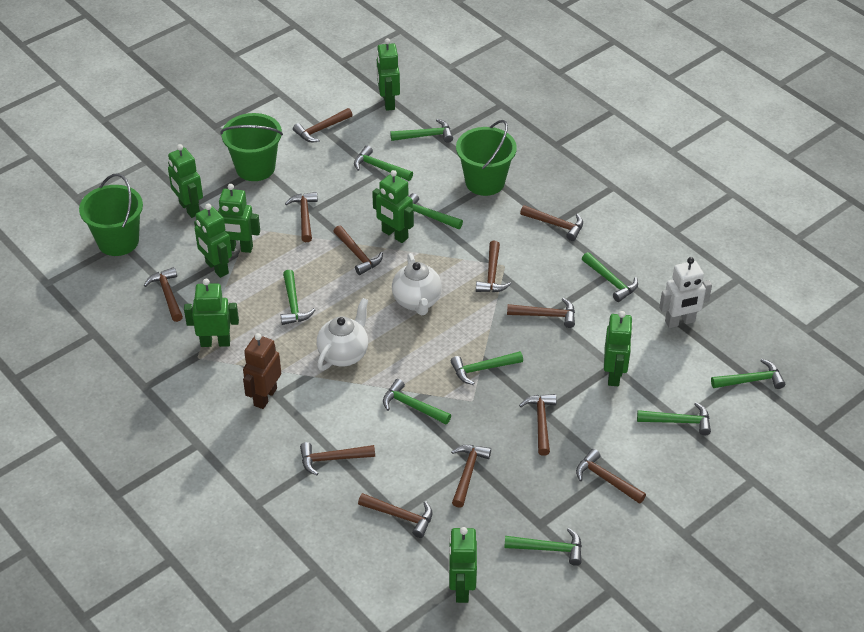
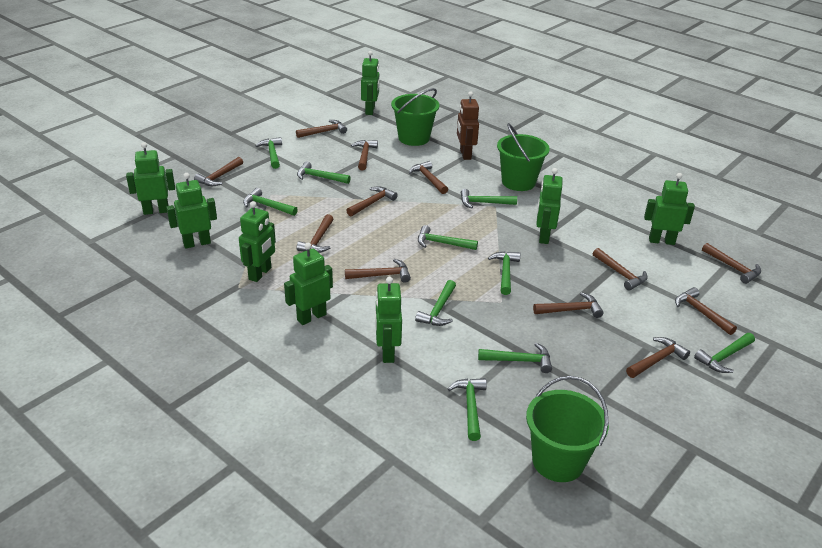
white robot: [659,257,712,328] = 1 -> none = 0
white teapot: [317,298,368,371] [392,253,442,315] = 2 -> none = 0

